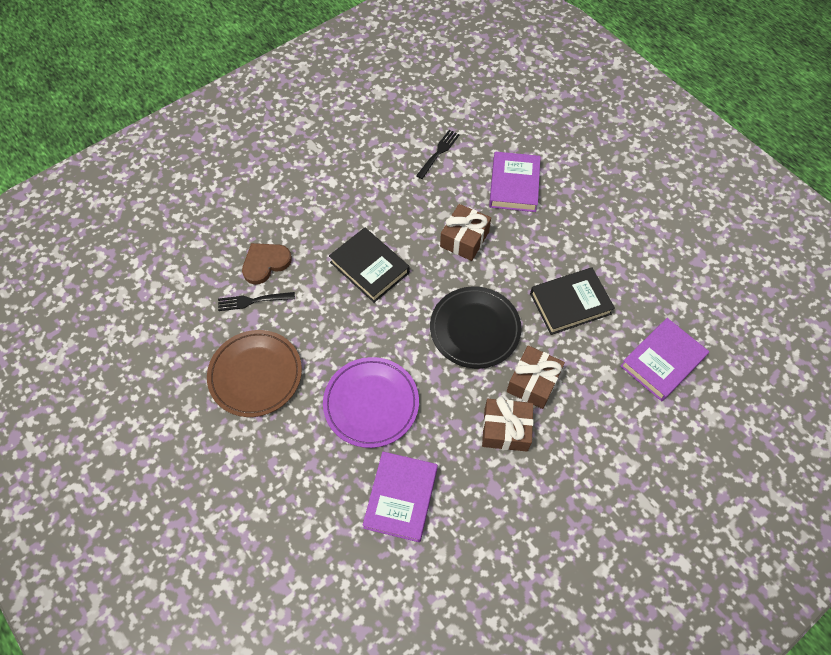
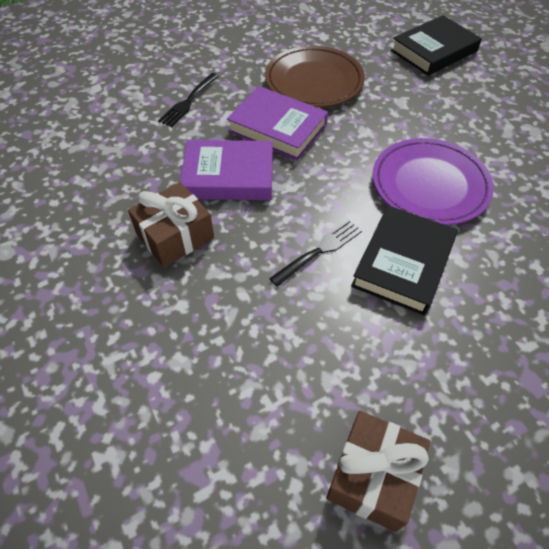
black plate: [430,287,521,368] = 1 -> none = 0
brown gift: [440,204,491,261] [482,397,533,451] [507,345,565,409] = 3 -> [128,182,214,267] [326,411,430,532] = 2
brown heart: [242,243,292,285] = 1 -> none = 0
purple book: [363,452,438,542] [489,152,541,212] [620,318,709,401] = 3 -> [180,140,273,200] [227,86,328,160] = 2

